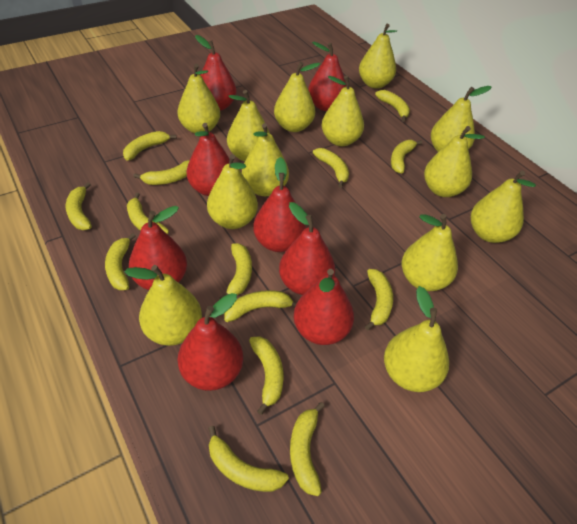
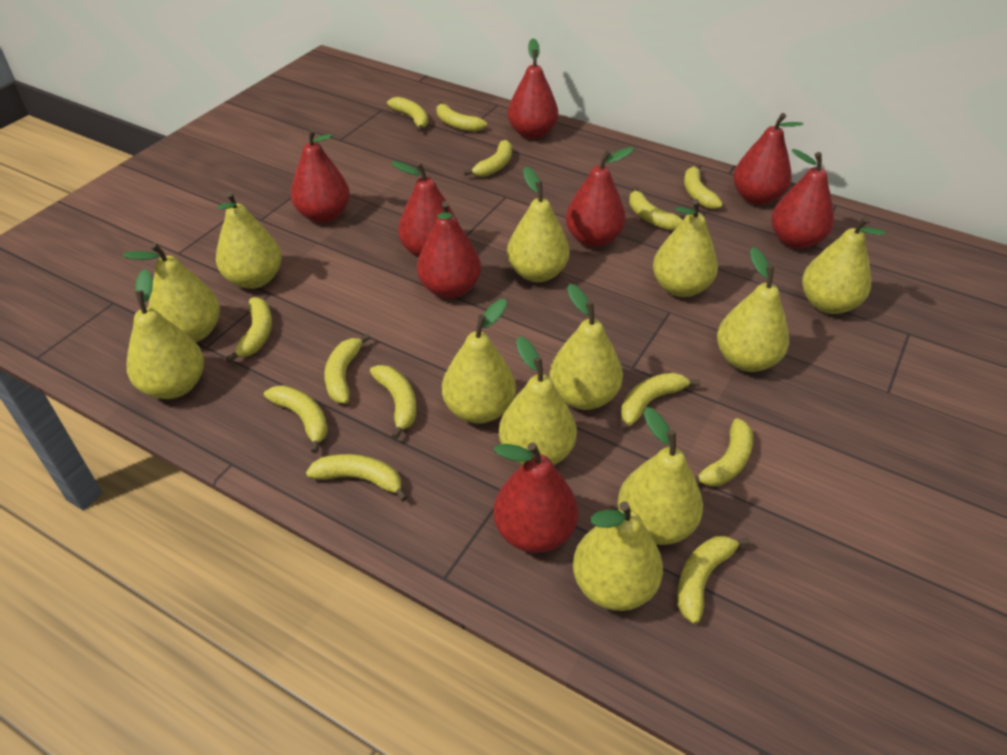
yellow banana: [66,182,92,230] [105,233,136,290] [123,131,176,160] [127,193,169,234] [133,160,190,185] [208,426,289,492] [220,243,252,299] [224,290,297,322] [249,336,284,415] [290,402,325,496] [313,148,349,188] [365,269,393,331] [375,90,410,121] [391,140,422,173] = 14 -> [226,297,272,363] [264,385,328,453] [306,454,408,501] [324,333,371,403] [370,365,416,439] [387,97,428,132] [436,101,487,132] [464,140,512,177] [621,372,701,425] [629,186,683,230] [677,536,750,624] [684,163,723,209] [695,418,753,486] = 13
yellow pear: [124,265,202,346] [177,64,220,133] [207,154,258,229] [227,90,270,161] [242,123,289,196] [274,62,320,132] [321,76,364,146] [359,24,397,89] [384,286,449,392] [402,214,458,291] [424,126,485,197] [431,86,492,152] [471,171,536,243] = 13 -> [123,243,220,342] [127,269,204,399] [216,191,282,289] [442,299,516,424] [499,337,577,465] [507,167,570,282] [549,284,623,410] [573,501,663,611] [618,407,703,545] [653,199,718,297] [717,247,789,372] [802,216,887,314] = 12

